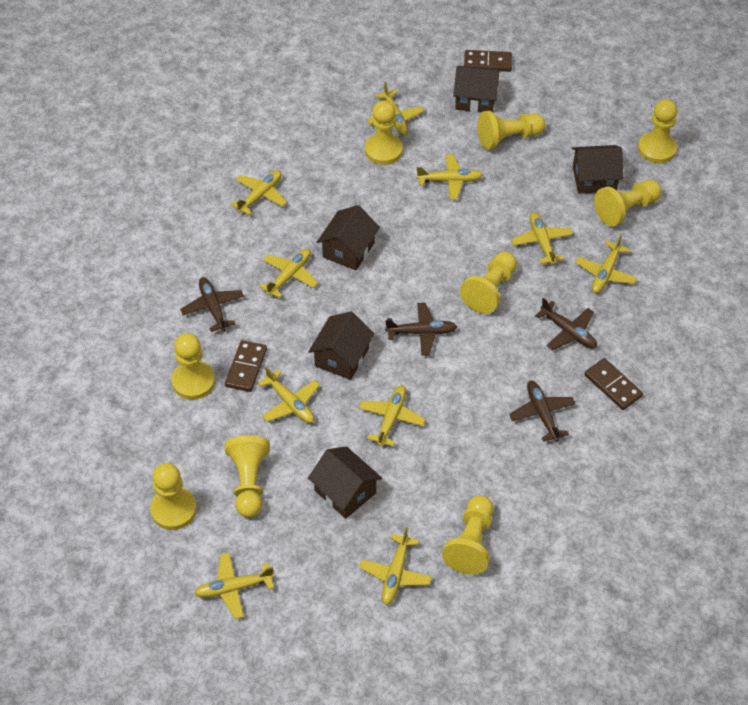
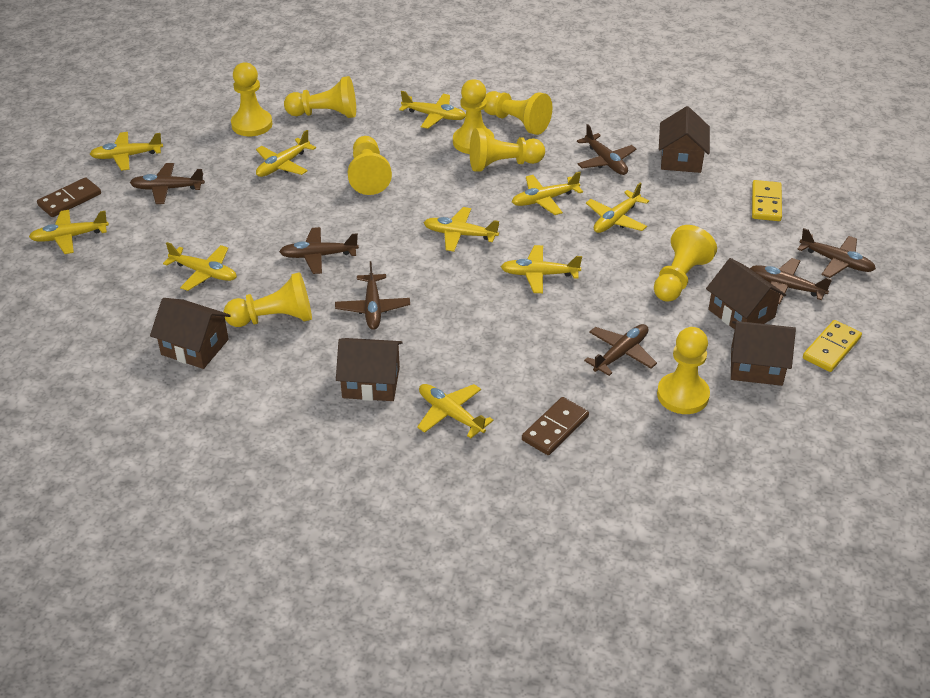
brown domino: [225,340,267,392] [464,50,512,72] [585,358,643,410] = 3 -> [37,177,101,217] [522,397,589,455] = 2
brown plane: [180,277,244,332] [385,303,457,356] [509,381,575,442] [535,298,597,350] = 4 -> [130,163,205,204] [279,227,359,274] [335,261,410,330] [577,124,636,175] [584,324,657,376] [750,258,832,304] [798,228,876,278] = 7
yellow domino: none = 0 -> [752,180,782,221] [803,320,862,372] = 2

